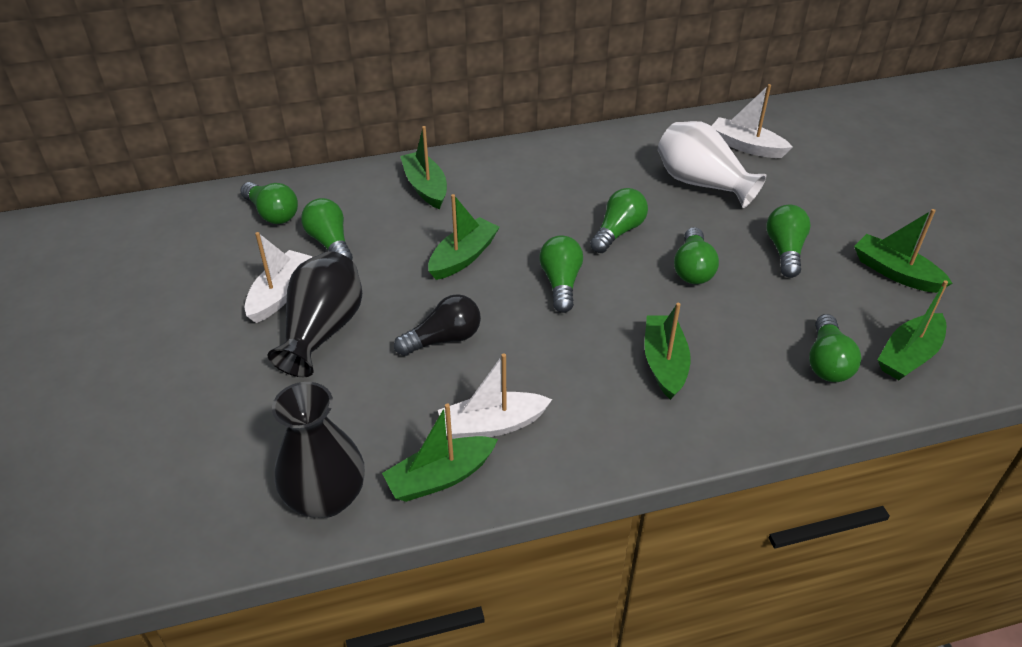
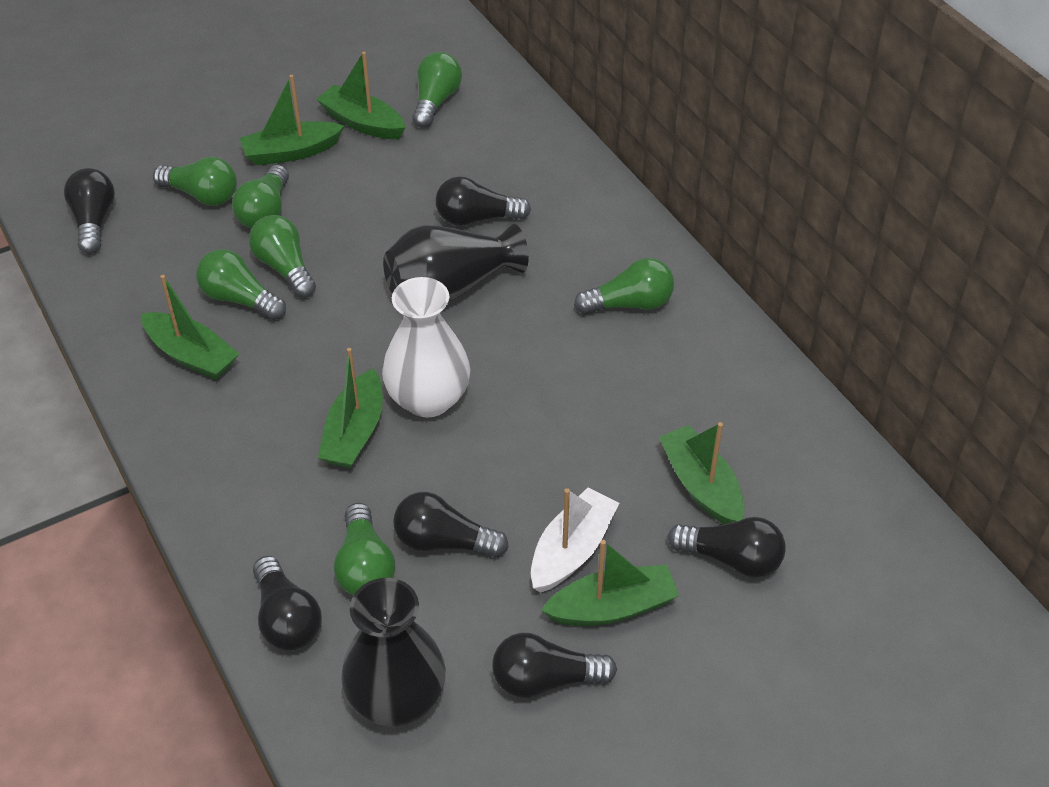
black light bulb: [394,294,481,356] = 1 -> [64,168,115,254] [253,556,322,651] [393,492,509,557] [435,176,531,226] [492,633,617,698] [667,517,786,578] = 6
white boat: [245,232,312,323] [438,353,552,439] [712,84,793,158] = 3 -> [531,487,619,593] = 1

